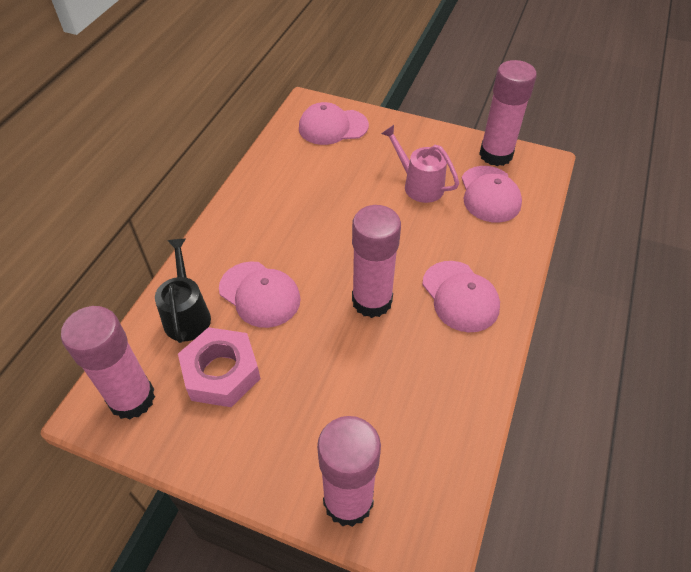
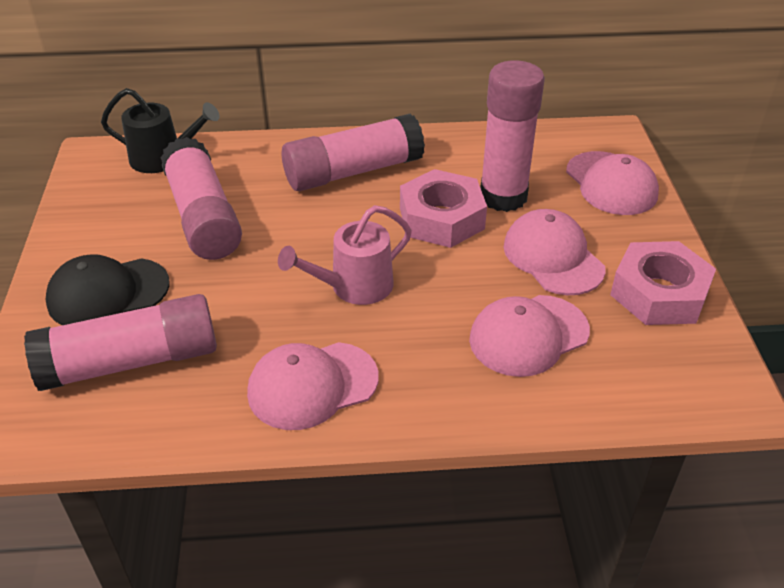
black cap: none = 0 -> [46,254,170,325] = 1
pink nut: [178,327,261,407] = 1 -> [400,169,487,248] [610,241,716,325] = 2

